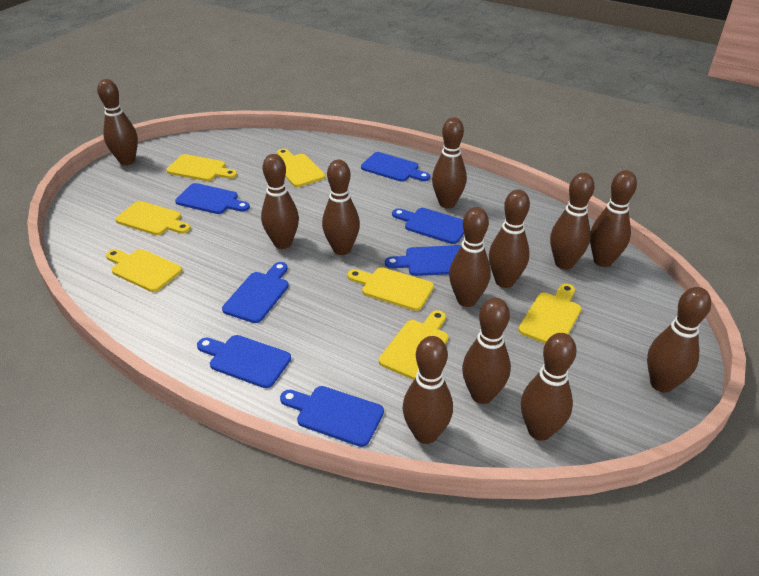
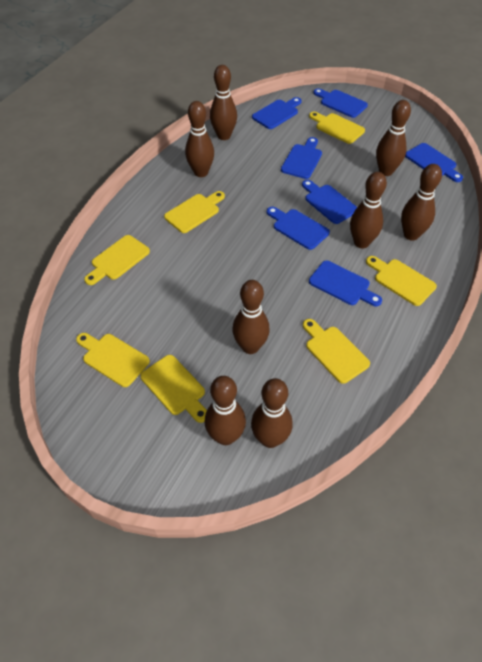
brown bowling pin: [97,79,138,165] [261,154,299,249] [322,159,360,255] [403,336,453,444] [432,117,467,208] [449,207,491,307] [462,298,511,404] [489,189,530,288] [521,333,577,441] [550,173,594,270] [590,170,637,267] [647,287,711,393] = 12 -> [185,101,214,177] [205,376,246,445] [210,65,237,140] [232,280,270,354] [251,378,293,448] [350,172,387,248] [376,100,411,176] [401,164,442,241] = 8

